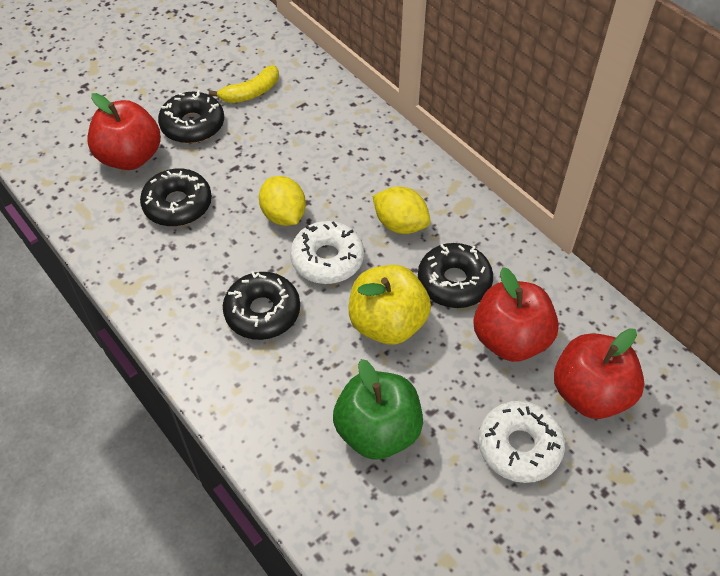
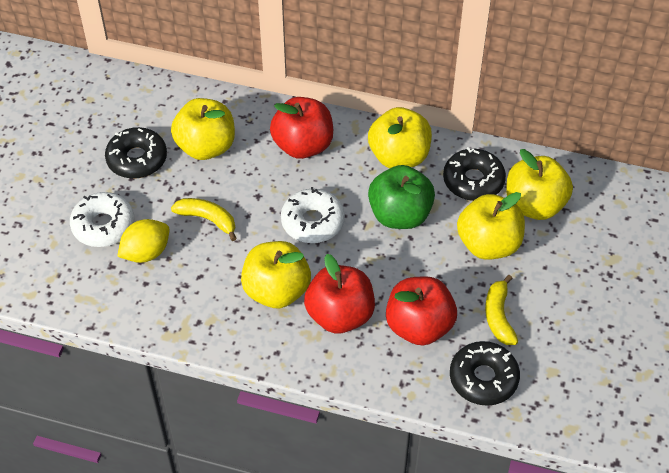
black donut: [140,169,212,226] [158,90,224,143] [223,271,300,340] [418,243,493,308] = 4 -> [105,127,167,179] [443,147,506,201] [450,341,520,406] = 3
yellow apple: [349,265,431,345] = 1 -> [171,98,235,160] [241,241,311,309] [368,107,432,168] [457,192,525,260] [506,149,573,220] = 5
yellow banana: [209,65,279,103] = 1 -> [171,198,237,241] [485,275,518,345] = 2
yellow lemon: [259,176,306,226] [372,187,431,234] = 2 -> [117,219,170,263] = 1

